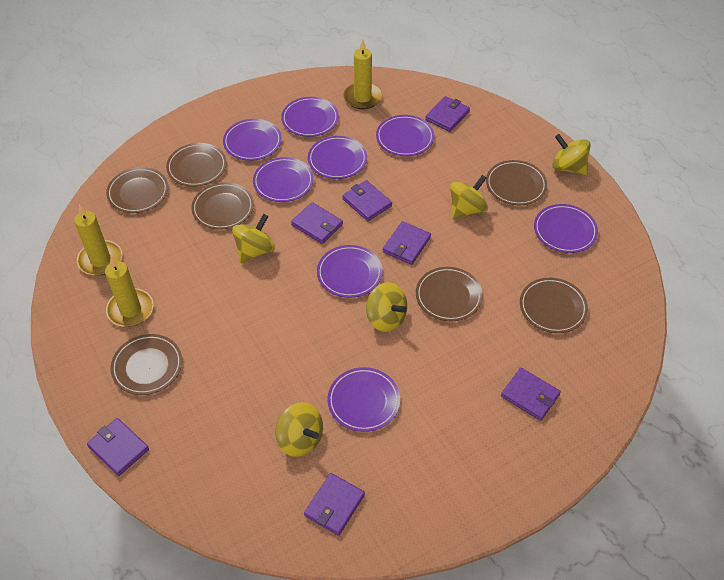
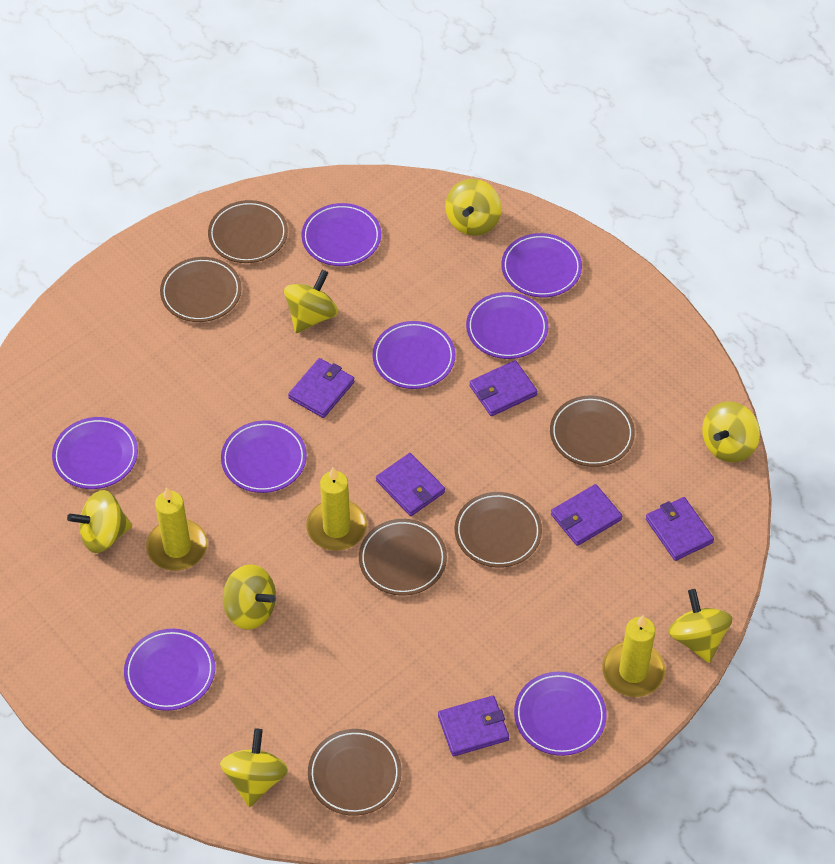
brown plate: [106,167,168,213] [111,334,182,395] [166,143,227,187] [191,182,254,230] [416,267,483,321] [486,160,547,205] [520,278,588,333] = 7 -> [160,257,242,322] [208,200,288,263] [308,729,402,816] [359,519,447,596] [455,492,542,568] [550,395,635,467] = 6
purple wallet: [87,418,149,476] [291,202,343,244] [304,473,365,536] [342,180,392,221] [383,221,431,265] [425,96,470,132] [501,368,561,421] = 7 -> [288,358,355,418] [376,453,445,516] [438,696,509,756] [469,360,538,416] [551,484,622,546] [646,497,714,561] = 6
yellow spinning top: [232,214,275,263] [275,402,323,457] [366,282,407,332] [450,175,488,219] [552,134,591,175] = 5 -> [67,490,132,553] [220,728,288,807] [223,564,276,630] [284,270,338,333] [445,179,501,236] [668,589,732,663] [702,401,760,462] = 7

